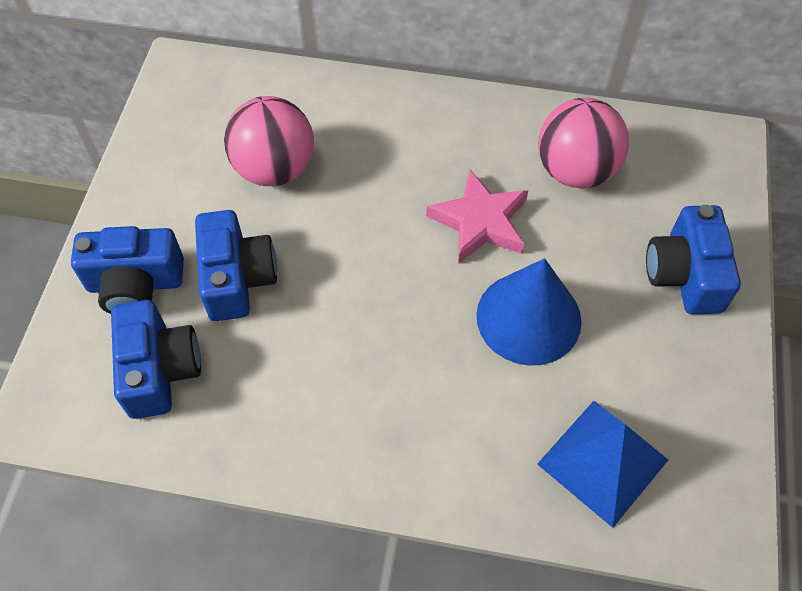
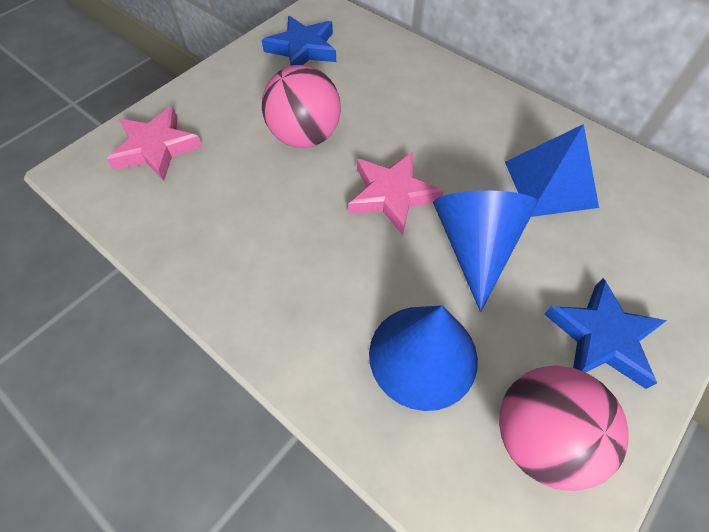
blue camera: [71,226,184,314] [111,300,201,419] [195,210,277,321] [646,205,741,314] = 4 -> none = 0
blue cone: [476,258,582,366] = 1 -> [369,305,478,411] [433,191,538,312] = 2
blue star: none = 0 -> [262,16,336,66] [544,278,667,389] = 2
pink star: [426,169,528,263] = 1 -> [107,106,203,181] [348,152,444,235] = 2

